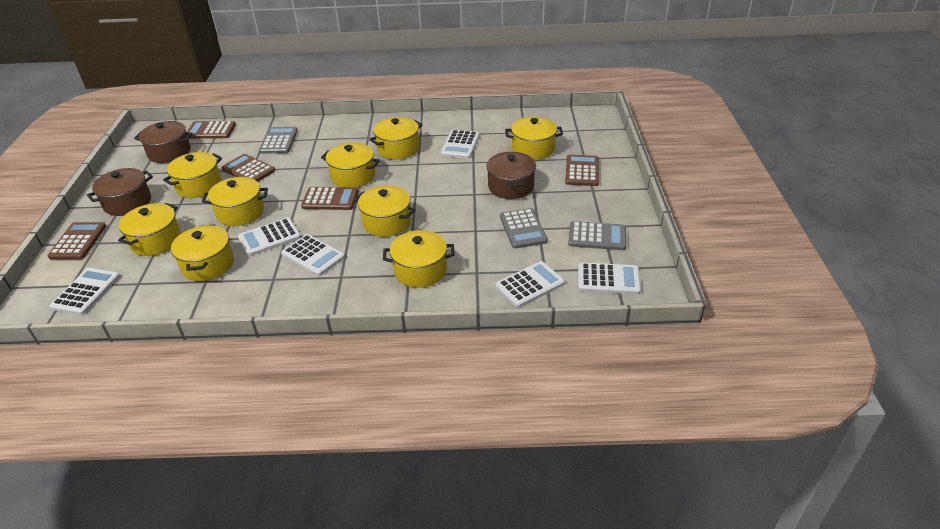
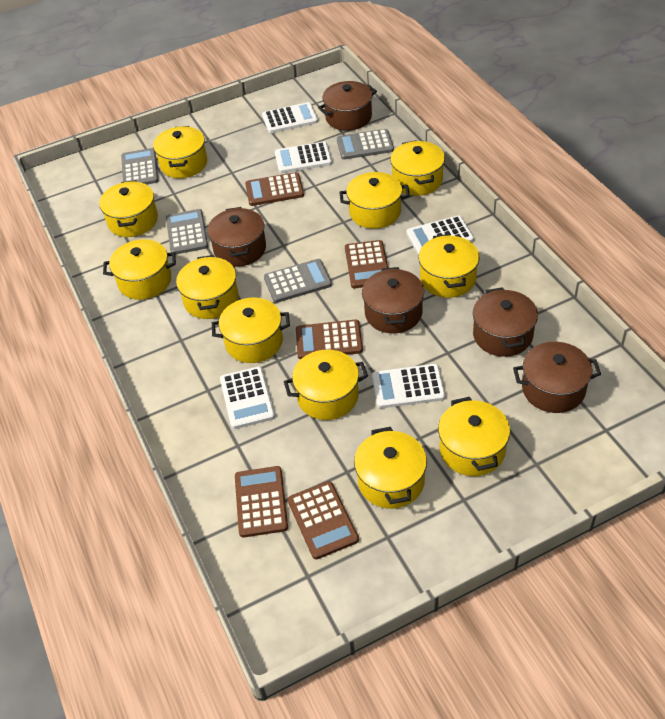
brown pot: [87,168,153,216] [134,121,193,163] [486,152,536,199] = 3 -> [207,207,266,267] [318,81,377,131] [362,267,424,333] [473,287,538,357] [513,342,601,413] = 5
grey calculator: [259,127,298,154] [500,208,548,248] [568,221,626,250] = 3 -> [121,148,159,185] [166,209,208,254] [264,259,332,303] [337,129,394,160] = 4
white calculator: [50,268,120,315] [238,218,301,256] [281,234,345,276] [441,129,480,159] [495,261,565,308] [578,263,641,295] = 6 -> [220,366,275,429] [262,102,318,133] [275,142,332,173] [372,364,445,408] [406,215,474,255] = 5
yellow pot: [118,203,181,256] [163,152,222,198] [171,224,234,281] [202,177,268,226] [321,143,380,188] [354,185,416,237] [370,117,423,160] [383,230,455,288] [505,117,563,160] = 9 -> [99,180,158,237] [103,239,176,300] [153,126,207,178] [176,255,239,319] [212,297,290,363] [284,350,368,420] [339,172,410,229] [354,427,427,509] [390,140,445,196] [418,234,480,298] [438,397,510,476] = 11

